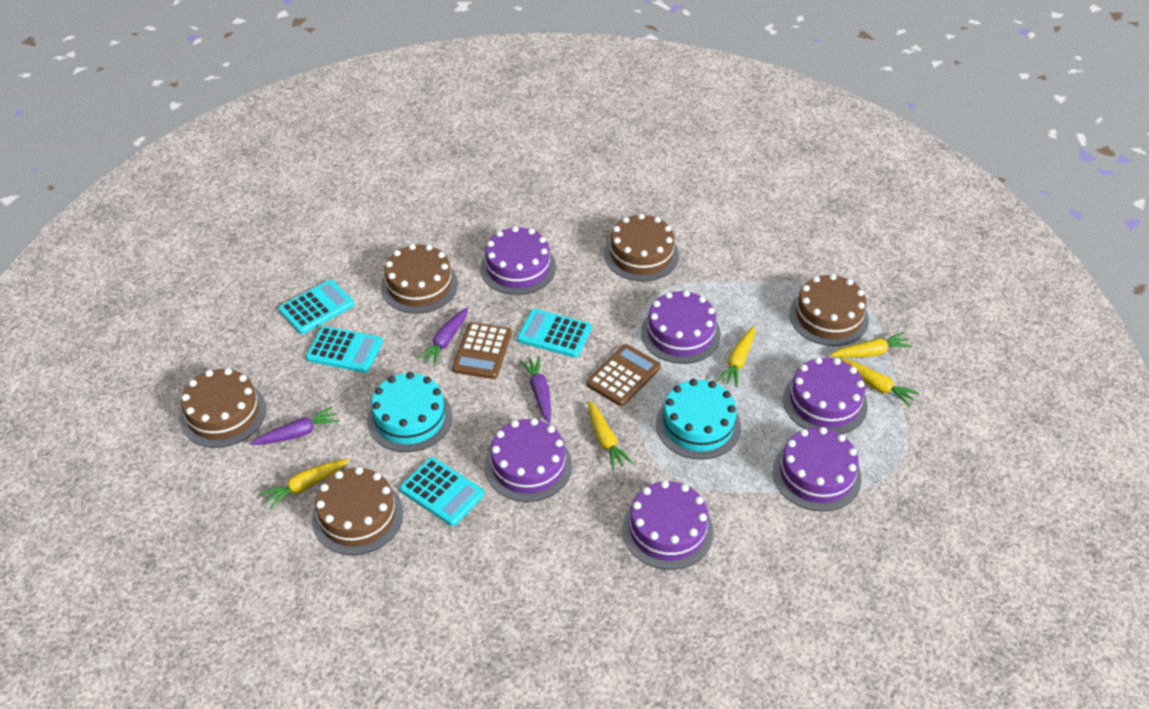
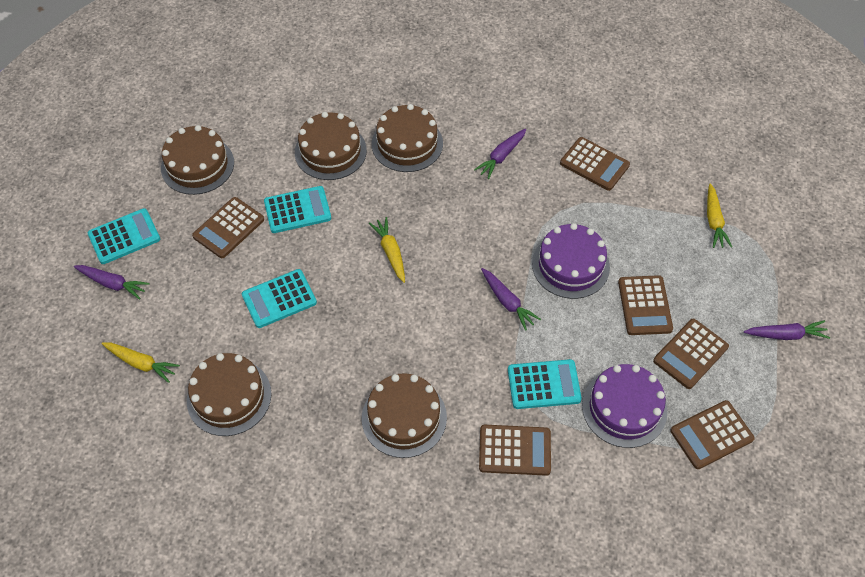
brown calculator: [452,322,512,379] [586,344,661,406] = 2 -> [192,197,264,258] [479,425,551,476] [560,137,630,191] [618,275,673,335] [653,319,729,389] [670,400,755,469] = 6
purple cake: [480,226,556,295] [485,418,572,502] [622,480,714,570] [641,290,721,364] [773,427,862,512] [783,357,868,434] = 6 -> [532,223,610,299] [582,364,667,448] = 2
purple carrot: [250,406,339,445] [417,307,468,366] [520,356,551,423] = 3 -> [74,265,149,299] [474,129,526,179] [481,268,541,331] [744,320,830,340] = 4
turquoise cake: [367,372,452,452] [656,379,741,460] = 2 -> none = 0
yellow carrot: [260,459,349,509] [588,401,633,470] [717,326,755,387] [830,332,912,358] [839,358,919,407] = 5 -> [101,342,180,383] [369,217,405,283] [707,184,732,248] = 3

